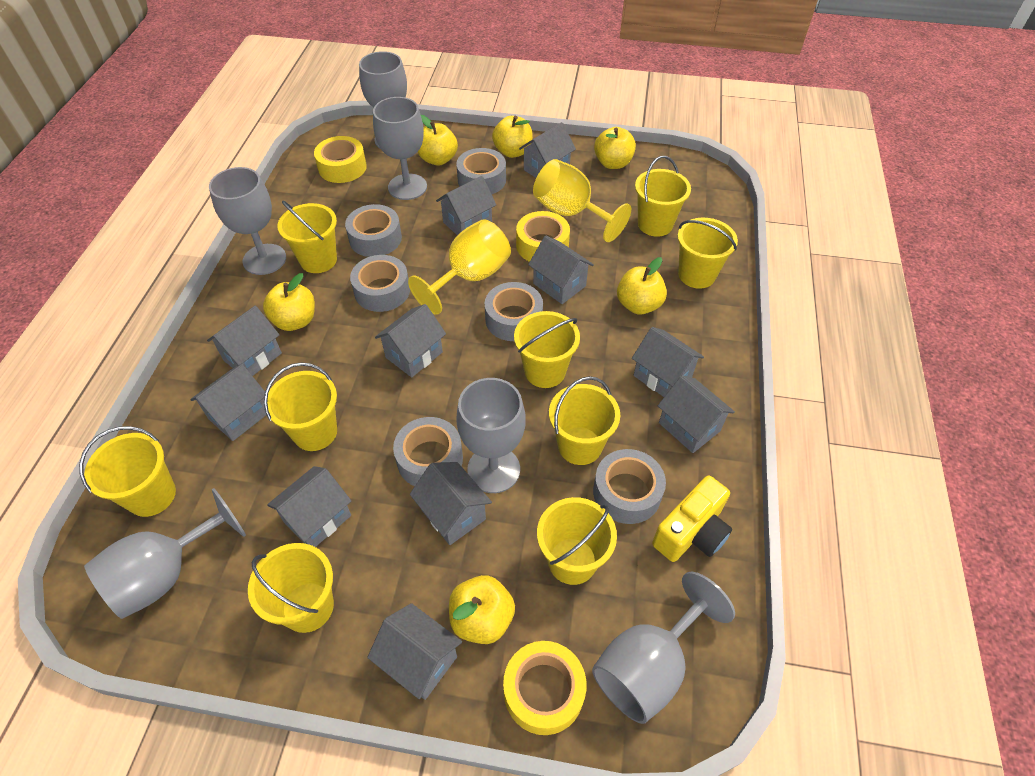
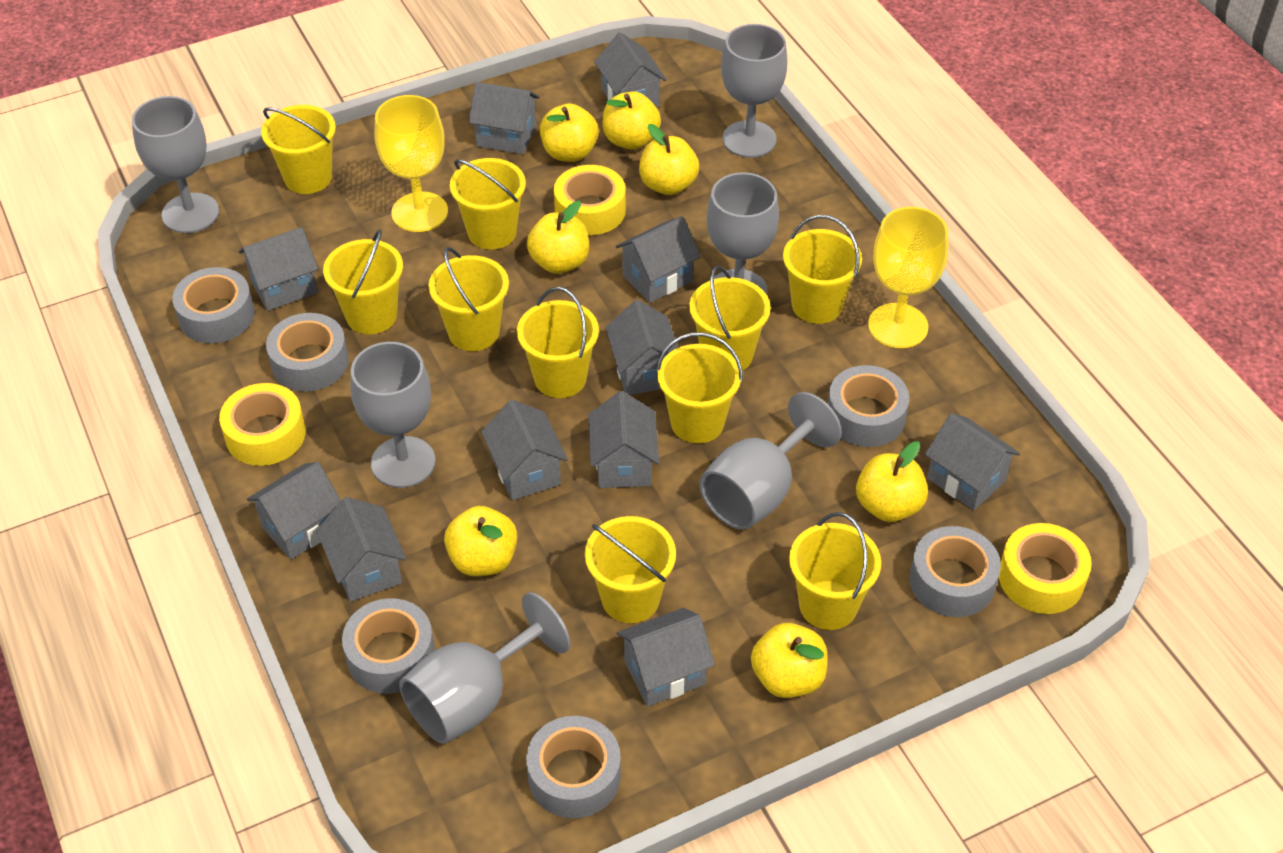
yellow apple: [263,273,315,331] [418,115,458,166] [449,575,515,644] [492,116,533,158] [594,127,636,169] [617,257,667,315] = 6 -> [444,506,517,576] [527,201,589,274] [540,104,599,162] [602,91,661,150] [639,124,699,195] [751,623,828,698] [856,441,928,522] = 7
yellow bucket: [79,426,176,517] [248,543,334,633] [264,363,337,451] [277,201,337,273] [514,311,580,388] [537,497,617,585] [549,376,620,465] [635,156,691,237] [678,218,738,289] = 9 -> [261,105,336,194] [323,229,403,334] [429,247,509,351] [450,158,526,250] [517,287,599,398] [585,516,676,623] [656,332,743,443] [689,266,771,371] [783,215,862,324] [789,512,881,630] = 10
yellow camera: [652,475,732,562] = 1 -> none = 0

